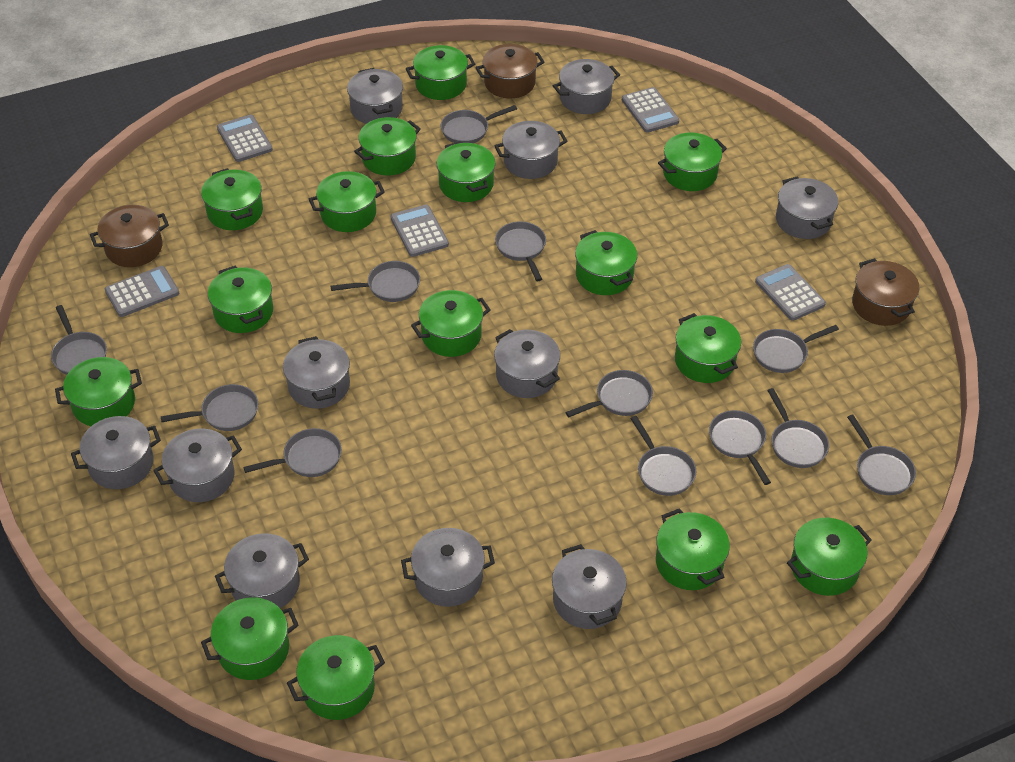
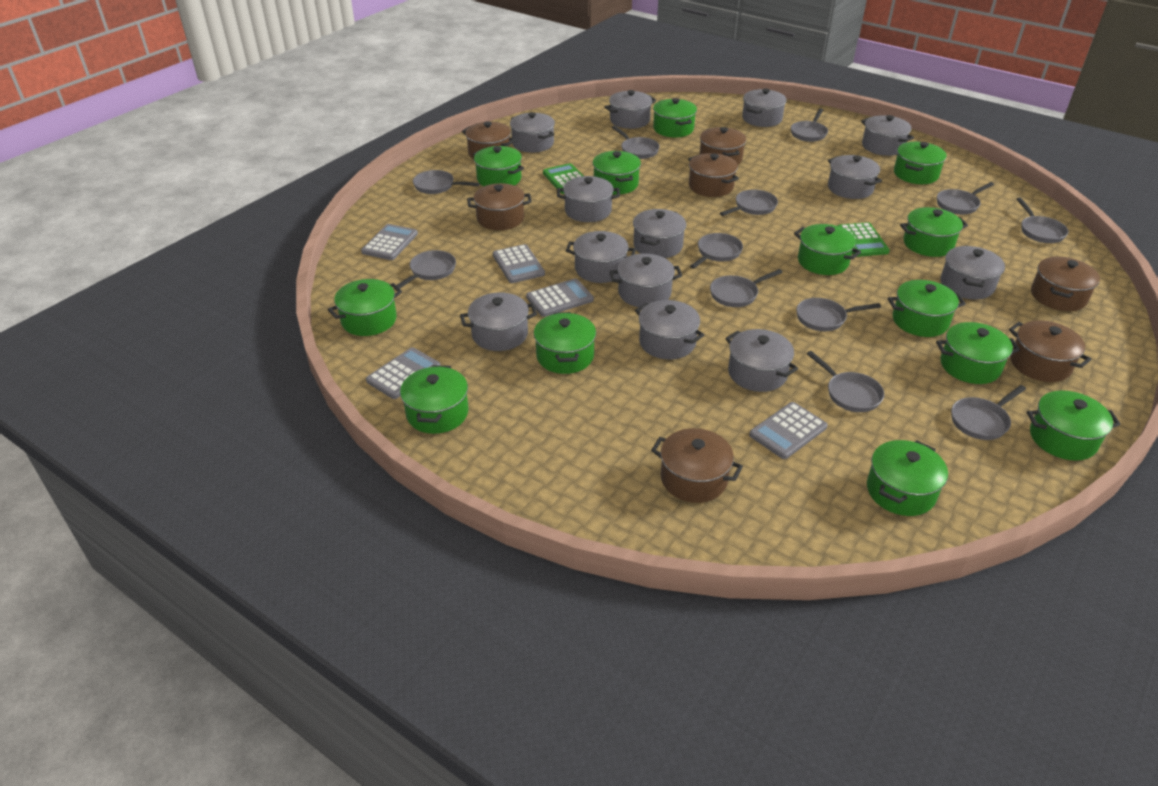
brown pot: [90,205,169,267] [475,44,544,98] [852,258,919,326] = 3 -> [462,121,515,159] [467,183,532,230] [651,428,743,503] [688,153,739,197] [699,127,746,165] [1009,320,1092,382] [1031,257,1100,311] = 7
green calculator: none = 0 -> [543,163,583,194] [837,222,890,257] = 2
green pot: [55,357,142,426] [201,168,263,230] [201,597,299,680] [208,266,273,333] [287,635,385,720] [309,171,385,232] [354,117,421,175] [406,45,475,100] [411,290,491,357] [437,141,495,202] [575,230,637,295] [656,508,730,590] [658,132,727,191] [675,313,741,383] [787,518,872,596] = 15 -> [328,279,402,336] [400,365,468,434] [473,146,524,186] [534,312,596,374] [593,151,641,195] [653,98,697,137] [794,224,861,275] [867,440,948,516] [888,280,966,337] [894,142,947,184] [900,207,968,257] [936,322,1020,384] [1027,391,1121,461] = 13
grey pot: [71,416,161,489] [153,429,242,502] [215,533,309,608] [283,336,350,409] [347,68,403,124] [401,528,495,607] [494,121,568,179] [494,329,560,398] [552,544,627,629] [553,59,620,114] [776,176,838,239] = 11 -> [460,292,537,351] [510,112,555,153] [557,176,620,222] [566,231,636,283] [605,90,656,129] [610,254,682,307] [633,209,686,258] [635,300,704,359] [725,329,798,392] [742,88,787,127] [828,155,882,199] [861,115,914,156] [940,246,1005,299] = 13

